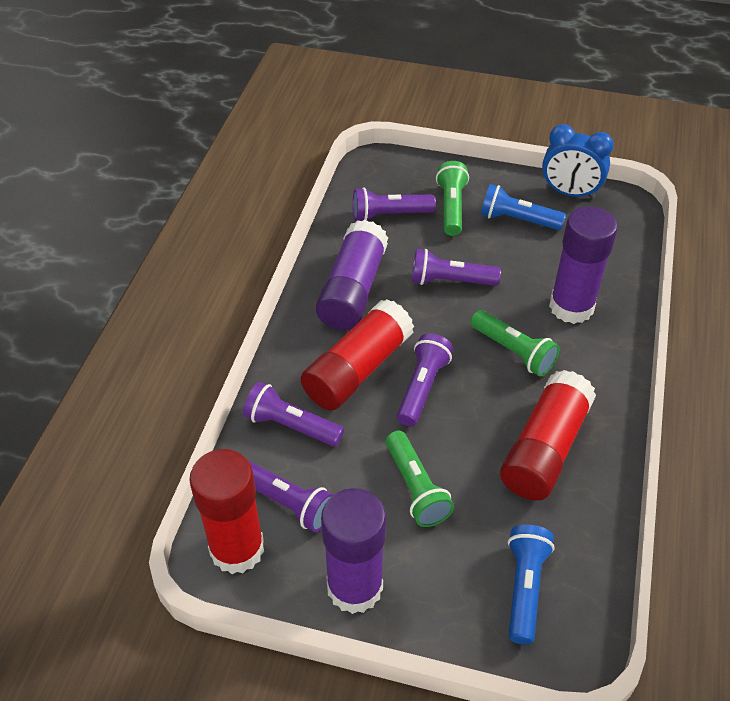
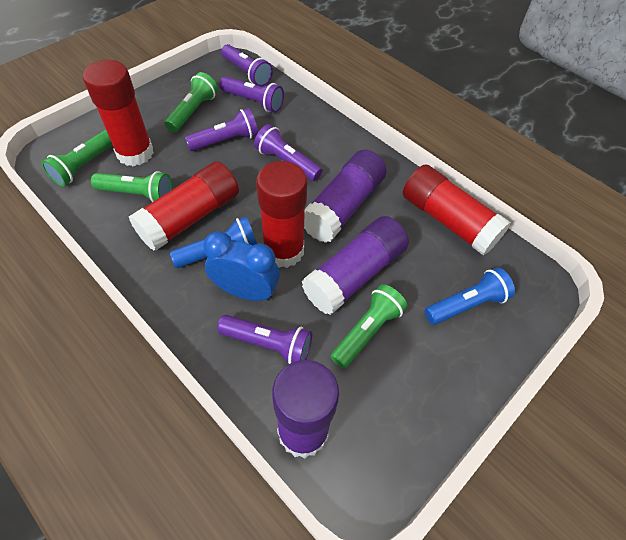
green flashlight: [386,431,454,527] [436,161,469,236] [470,310,560,377] = 3 -> [41,130,112,186] [91,171,172,202] [165,72,218,132] [330,284,407,369] = 4
red glue stick: [189,449,264,574] [301,299,414,411] [500,370,596,501] = 3 -> [83,60,154,166] [129,161,239,251] [256,161,307,268] [403,164,511,255] = 4

